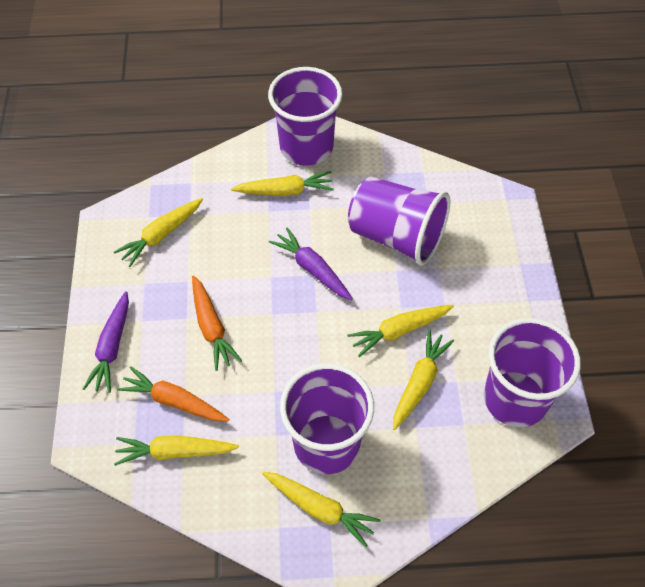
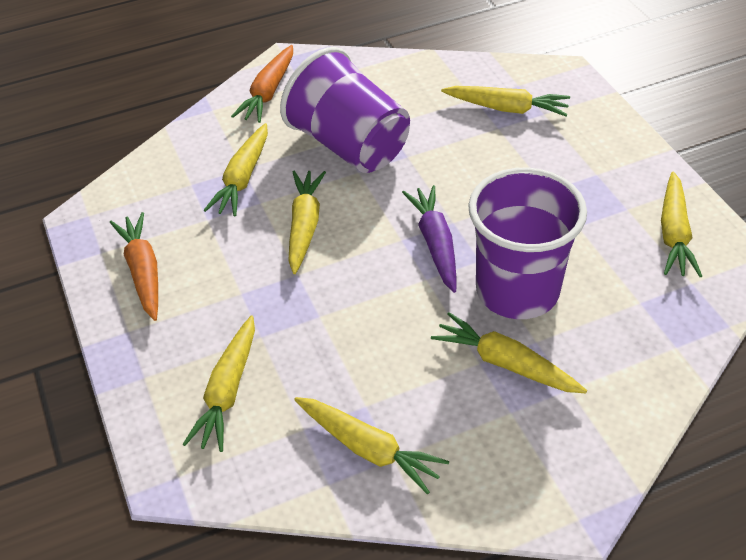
purple carrot: [83,291,129,393] [269,227,353,300] = 2 -> [402,185,457,293] = 1
purple cup: [268,67,342,166] [280,364,374,474] [348,176,450,265] [484,318,581,427] = 4 -> [280,47,410,173] [468,168,587,319] = 2
yellow carrot: [114,198,203,267] [114,435,239,466] [231,171,334,196] [262,472,380,547] [347,305,454,357] [393,329,454,430] = 6 -> [182,315,255,452] [204,123,268,217] [289,171,326,274] [294,397,449,494] [431,312,587,393] [441,86,570,117] [661,172,702,277] = 7

